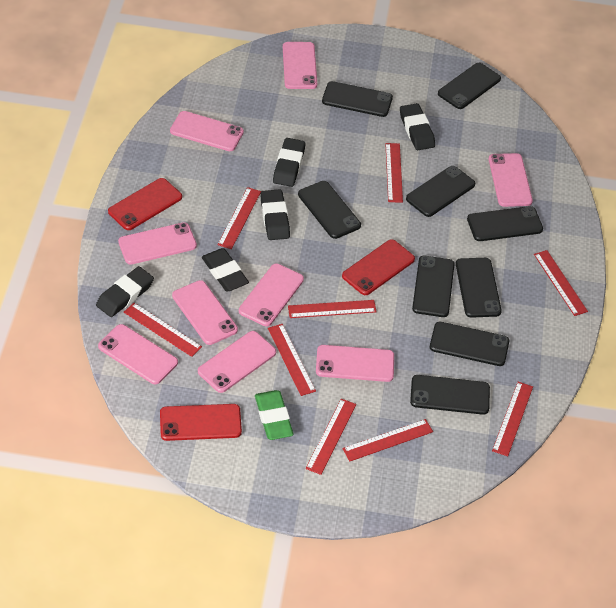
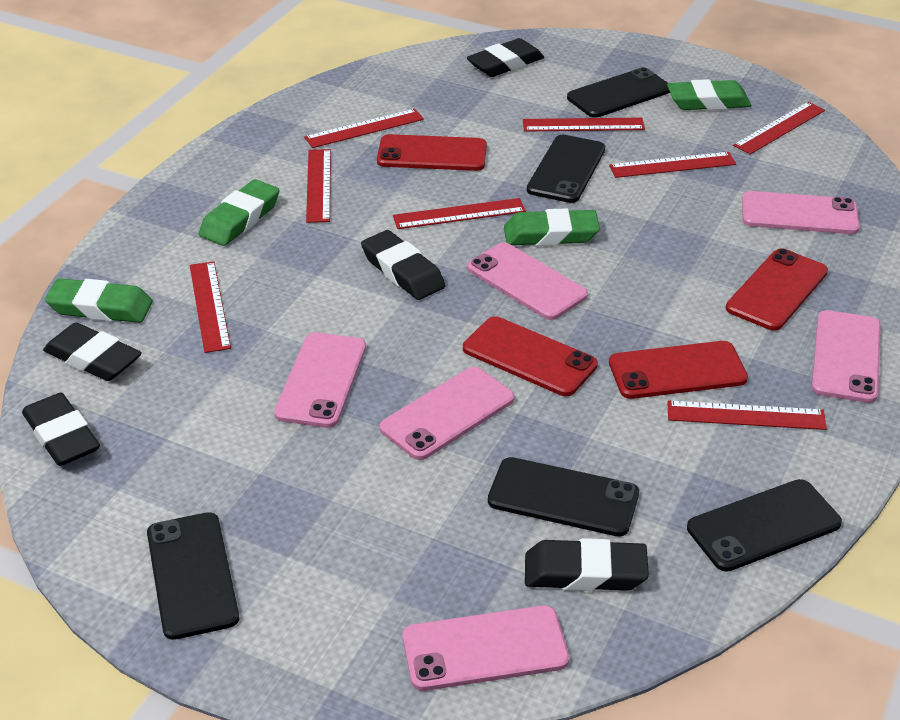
black phone: [298,181,361,239] [322,81,393,117] [406,166,475,217] [410,375,490,415] [412,256,454,317] [430,322,509,366] [438,63,501,109] [456,258,502,318] [467,206,543,241] = 9 -> [147,512,239,640] [488,457,639,537] [527,135,605,203] [567,67,670,118] [687,479,842,572] = 5
green eraser: [255,390,294,440] = 1 -> [45,278,153,323] [199,179,279,246] [504,208,600,246] [667,79,751,110] = 4
pink phone: [98,324,178,384] [118,222,197,265] [170,111,244,151] [172,280,238,345] [198,331,276,393] [239,264,304,326] [283,42,317,89] [316,345,394,382] [489,153,533,207] = 9 -> [274,332,366,428] [380,367,515,460] [402,605,570,691] [467,242,588,320] [742,191,860,234] [812,310,881,403] = 6
red phone: [108,178,182,230] [160,404,242,441] [342,239,415,295] = 3 -> [377,134,487,171] [463,316,598,396] [609,341,748,399] [726,248,828,331] = 4
red ruler: [124,303,202,357] [217,187,261,249] [268,324,316,396] [288,300,377,318] [306,399,356,475] [343,419,433,461] [385,143,403,203] [492,382,533,456] [534,250,588,316] = 9 -> [190,261,231,353] [304,109,424,148] [306,149,331,223] [393,198,526,229] [523,118,645,132] [609,152,736,178] [667,400,827,430] [733,102,825,154] = 8

